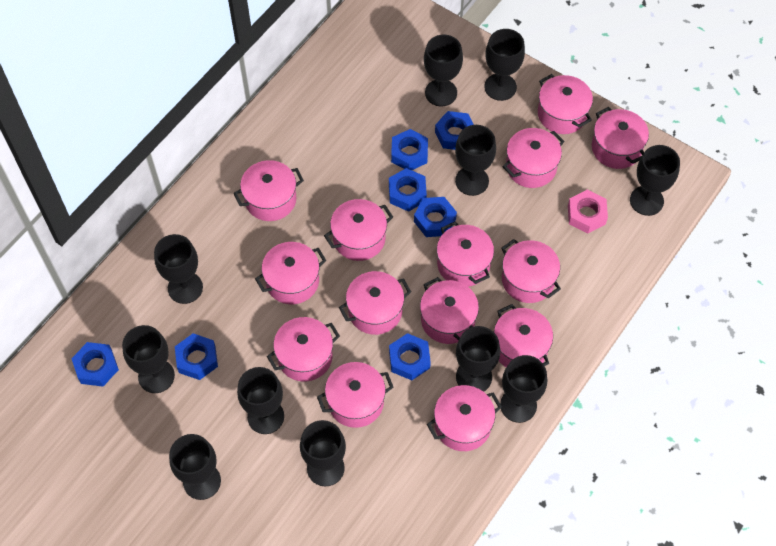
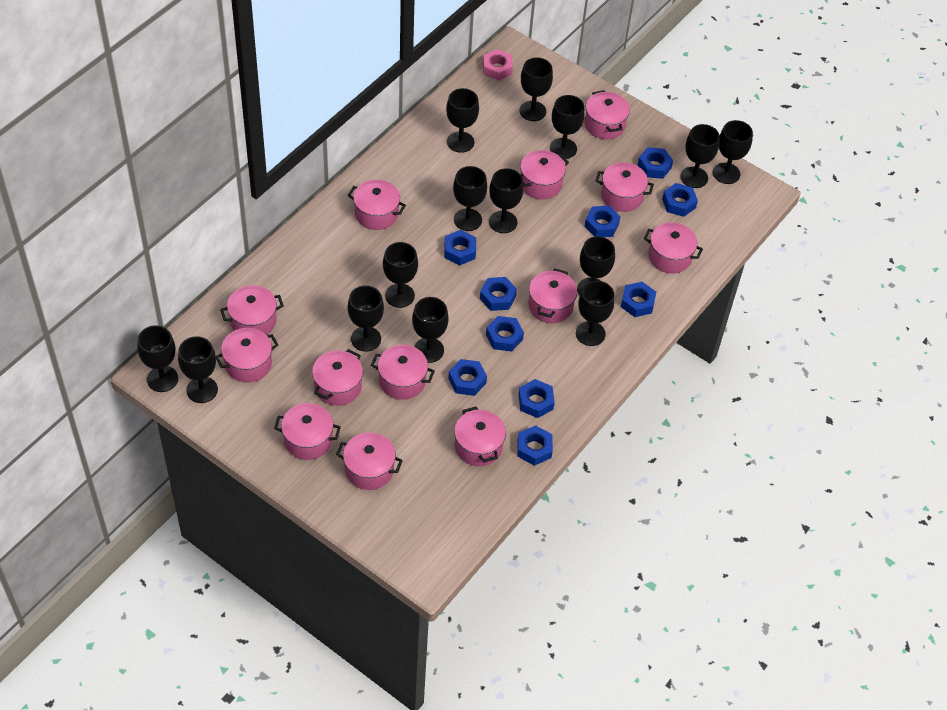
black goblet: [122,325,175,393] [154,234,203,304] [169,434,221,500] [237,367,284,434] [300,420,346,486] [424,35,463,106] [455,125,496,196] [456,326,500,392] [484,29,525,101] [500,355,547,423] [630,145,680,216] = 11 -> [137,325,178,392] [178,336,218,403] [348,285,384,352] [383,242,418,308] [412,297,448,363] [446,88,479,153] [453,166,487,231] [489,168,524,233] [520,58,553,121] [550,95,585,159] [576,281,615,346] [577,236,615,295] [681,124,720,188] [713,120,753,184] = 14
blue nut: [71,342,119,387] [175,333,218,380] [389,168,427,212] [389,333,431,380] [391,129,428,170] [414,197,457,237] [435,111,474,150] = 7 -> [444,230,476,265] [448,359,487,396] [480,277,517,311] [486,316,524,352] [517,425,553,466] [518,379,555,418] [584,206,620,237] [621,282,656,317] [637,147,673,179] [662,183,698,217] = 10
pink pot: [233,160,304,221] [255,242,326,304] [267,317,340,382] [317,362,394,428] [324,199,393,261] [339,271,411,335] [420,277,479,344] [427,385,502,451] [437,222,494,287] [494,304,553,367] [501,239,561,303] [503,128,565,188] [538,74,593,134] [592,107,649,169] = 14 -> [216,328,278,382] [220,285,284,335] [274,403,341,460] [312,349,363,406] [336,433,403,490] [348,180,406,230] [371,345,435,400] [454,407,506,466] [520,150,569,199] [529,268,577,323] [585,90,630,139] [596,162,654,212] [644,223,703,273] = 13

